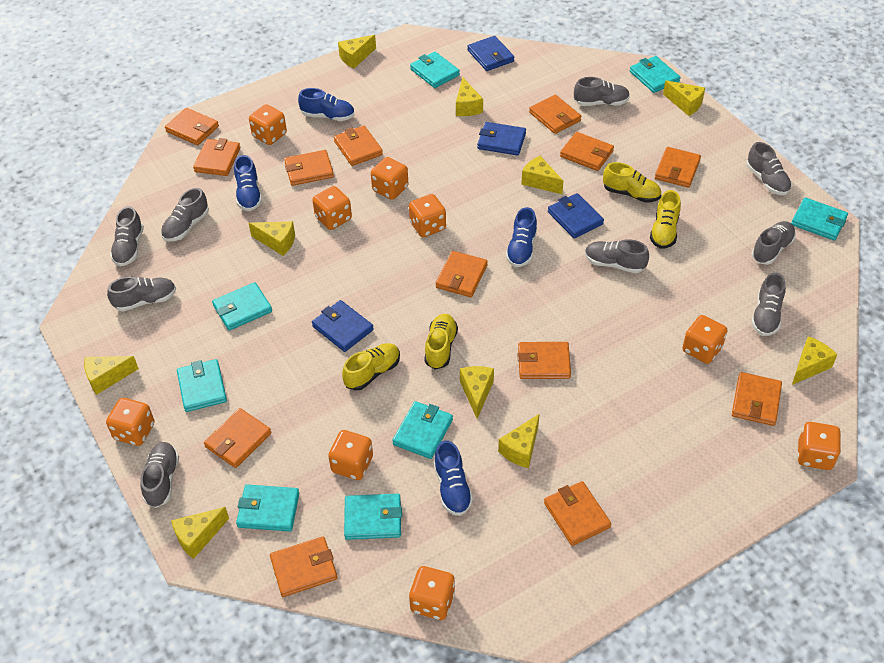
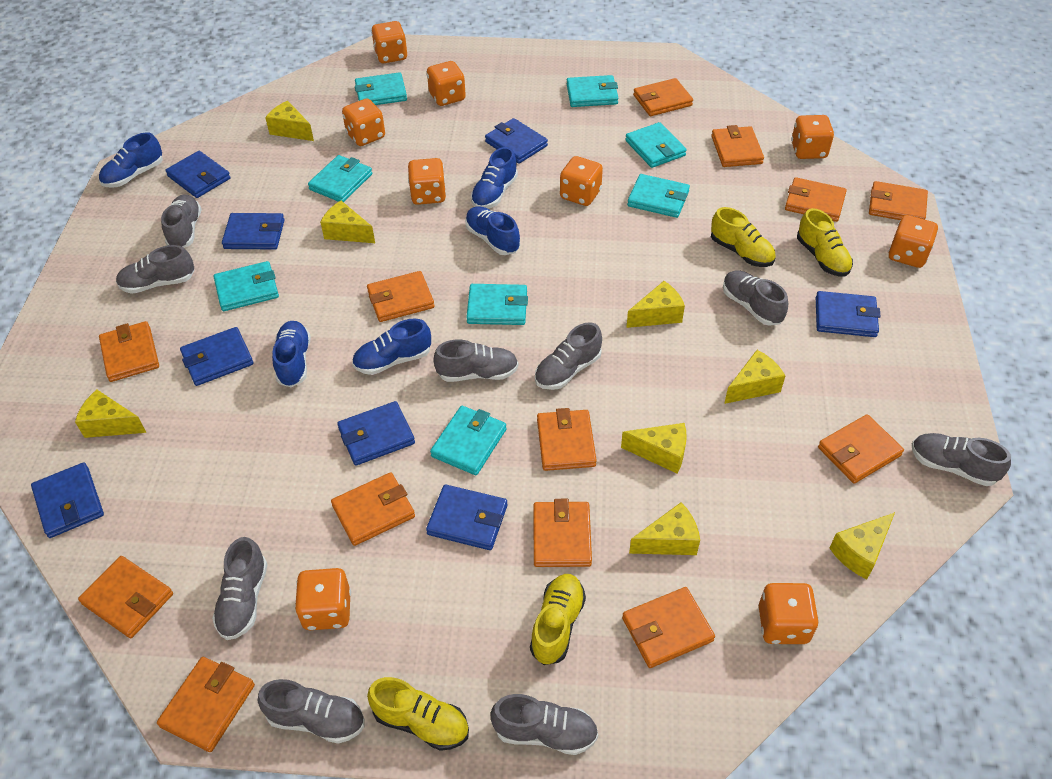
blue shoe: [234,155,262,211] [298,88,355,121] [434,440,473,516] [506,207,537,267] = 4 -> [99,132,163,188] [272,321,311,387] [352,319,431,375] [465,206,520,255] [471,147,518,208] = 5
blue wallet: [312,300,374,352] [467,36,514,71] [477,122,526,156] [548,193,604,238] = 4 -> [31,462,104,538] [165,151,231,198] [180,327,253,386] [222,213,285,249] [337,401,415,466] [426,484,507,550] [485,118,548,164] [816,291,881,337] = 8
yellow cheese: [84,356,139,395] [171,507,229,559] [249,221,295,256] [338,35,376,69] [456,77,483,116] [460,366,494,419] [498,414,539,468] [521,156,564,194] [663,80,705,116] [792,336,837,385] = 10 -> [75,390,147,438] [265,101,314,141] [320,201,375,243] [621,423,687,474] [626,281,685,328] [629,502,700,555] [724,350,785,404] [830,512,895,579] = 8

